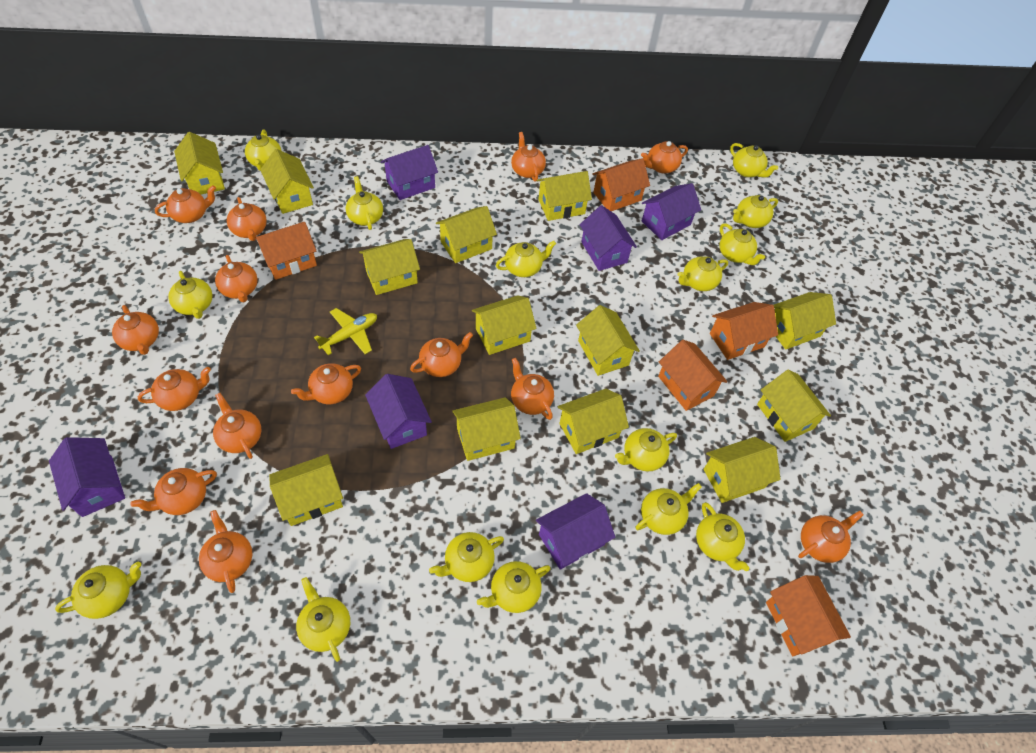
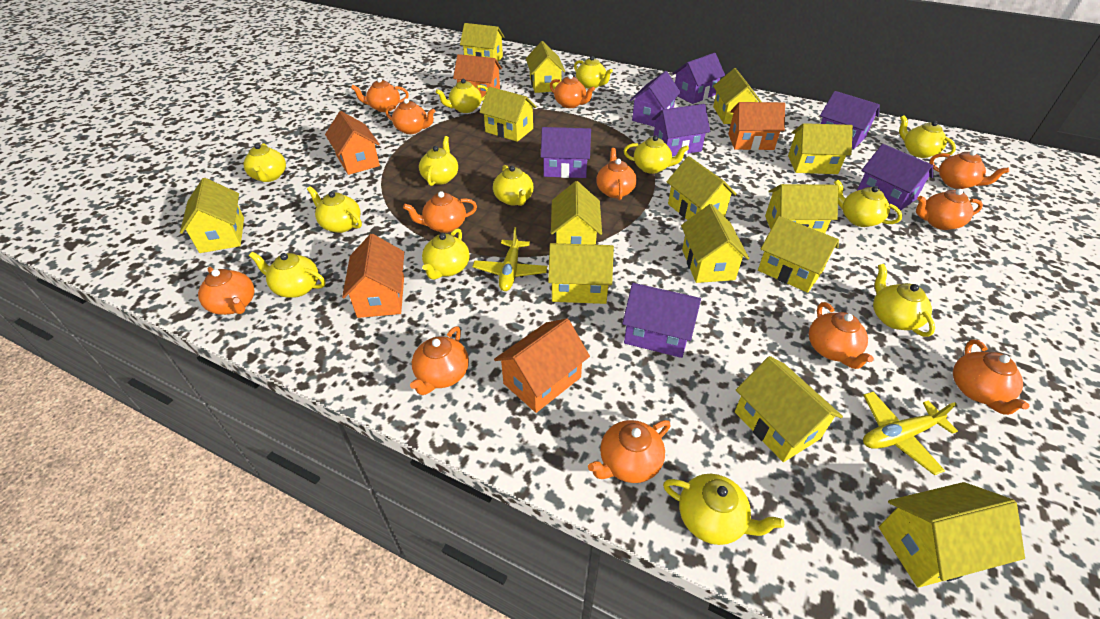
orange teapot: [112,305,159,355] [130,468,217,515] [137,367,211,411] [155,185,216,223] [199,510,253,593] [213,393,261,459] [215,255,258,303] [227,197,267,241] [291,363,361,404] [410,332,473,377] [511,132,546,181] [511,358,554,420] [641,141,688,174] [798,511,864,563] = 14 -> [198,267,254,315] [351,78,409,112] [385,99,435,134] [403,191,477,233] [410,326,469,395] [550,74,595,108] [588,420,671,483] [596,148,637,200] [809,302,874,369] [916,189,983,230] [930,150,1009,189] [953,339,1029,415] = 12
purple house: [49,437,125,517] [365,374,432,449] [381,145,438,200] [536,493,615,570] [580,205,637,271] [642,183,701,240] = 6 -> [541,127,591,178] [622,283,701,358] [630,71,681,127] [652,104,710,156] [672,53,725,104] [820,91,880,149] [857,144,934,210] = 7
yellow house: [174,132,225,195] [260,149,314,214] [269,454,343,526] [359,239,420,295] [436,206,497,263] [452,397,521,461] [472,295,537,355] [537,171,592,221] [558,389,629,454] [576,305,640,376] [704,437,781,503] [757,370,831,442] [773,292,836,349] = 13 -> [180,178,244,253] [460,23,505,62] [479,87,537,142] [526,41,565,93] [548,243,614,304] [551,181,602,245] [667,156,737,220] [681,204,749,283] [713,68,762,124] [735,356,843,462] [758,216,839,293] [765,184,838,234] [788,123,853,174] [879,482,1025,588] = 14
yellow plane: [314,308,377,355] = 1 -> [473,227,547,291] [863,392,958,475] = 2
yellow teapot: [55,562,141,619] [168,271,213,319] [245,129,281,171] [296,577,350,662] [346,176,383,230] [429,532,504,582] [477,561,551,613] [496,241,556,277] [615,428,677,471] [636,483,702,535] [678,256,728,291] [696,502,749,571] [719,223,765,265] [730,143,778,178] [733,195,778,228] = 15 -> [244,143,286,182] [249,252,326,298] [307,186,362,233] [419,136,458,186] [422,228,470,280] [436,79,488,113] [493,165,533,206] [574,56,613,89] [624,135,689,174] [663,474,784,545] [834,180,902,227] [873,264,935,337] [899,115,956,158] = 13

